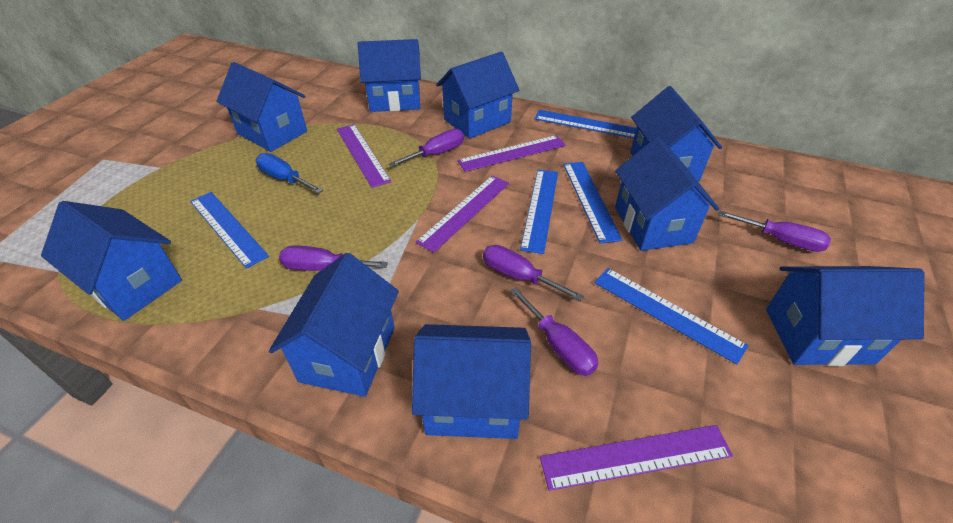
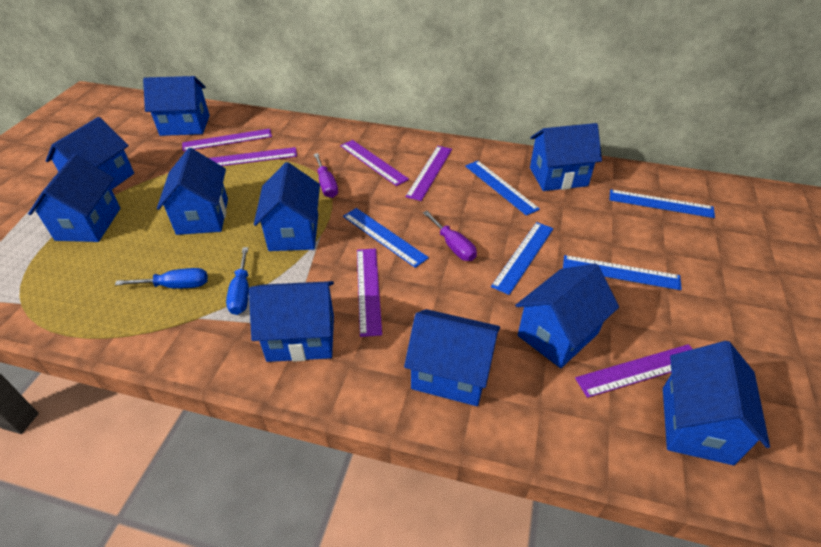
blue house: [41,201,182,321] [216,62,307,152] [269,253,399,397] [358,39,421,112] [412,324,531,439] [436,52,519,139] [615,137,719,251] [630,86,722,182] [766,266,925,366] = 9 -> [28,154,121,242] [46,117,134,189] [143,76,210,136] [157,148,228,235] [249,281,334,362] [254,162,320,251] [404,309,500,406] [515,263,619,368] [530,123,602,191] [663,341,770,465] = 10
blue screwdriver: [256,153,323,194] = 1 -> [115,268,208,289] [226,247,249,315] = 2
purple ruler: [337,124,391,188] [416,176,509,252] [457,135,566,172] [540,425,733,491] = 4 -> [182,129,272,151] [209,147,297,166] [340,140,409,186] [357,248,382,337] [405,146,452,201] [575,344,692,398] = 6
purple screwdriver: [279,245,388,271] [389,129,464,167] [483,245,584,301] [510,287,598,376] [718,211,831,252] = 5 -> [314,153,338,198] [423,211,477,261] = 2

